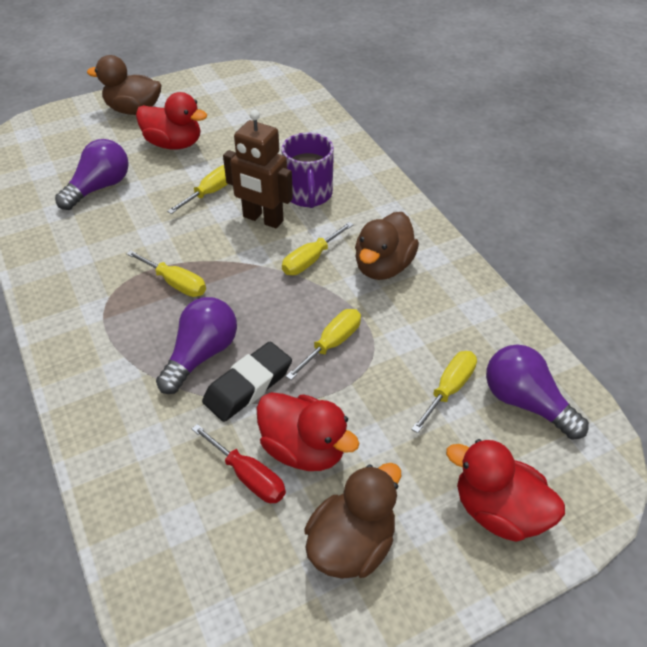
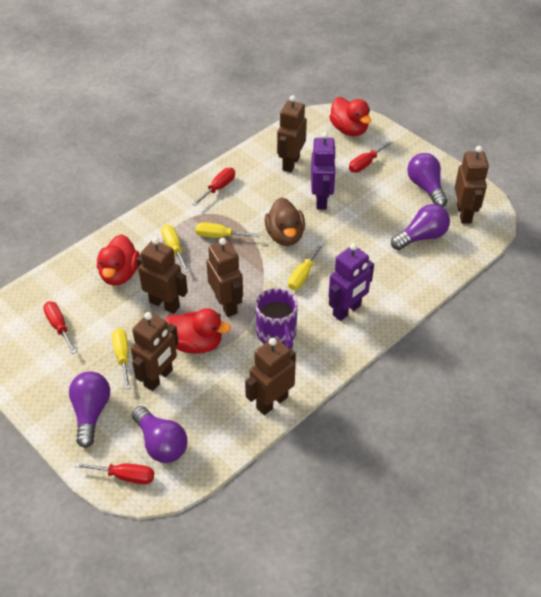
black eraser: [202,342,292,422] = 1 -> none = 0
brown duck: [87,55,161,115] [304,463,401,579] [355,212,419,280] = 3 -> [265,197,305,246] = 1
brown robot: [223,110,293,229] = 1 -> [131,312,179,391] [136,237,188,314] [206,238,243,317] [245,337,296,415] [277,95,307,172] [455,146,489,224] = 6
purple light bulb: [55,139,129,210] [156,297,237,394] [486,345,589,440] = 3 -> [69,371,110,448] [132,406,188,463] [391,204,450,250] [407,153,447,207] = 4
purple robot: none = 0 -> [311,132,336,209] [328,243,374,321] = 2
red screwdriver: [192,424,286,503] = 1 -> [43,302,77,354] [74,462,154,484] [193,168,235,206] [349,141,393,173] = 4
yellow screwdriver: [126,250,206,297] [167,165,228,214] [282,222,354,275] [286,309,361,380] [411,351,477,433] = 5 -> [112,328,131,389] [161,225,190,273] [196,222,260,238] [288,243,324,290] = 4

